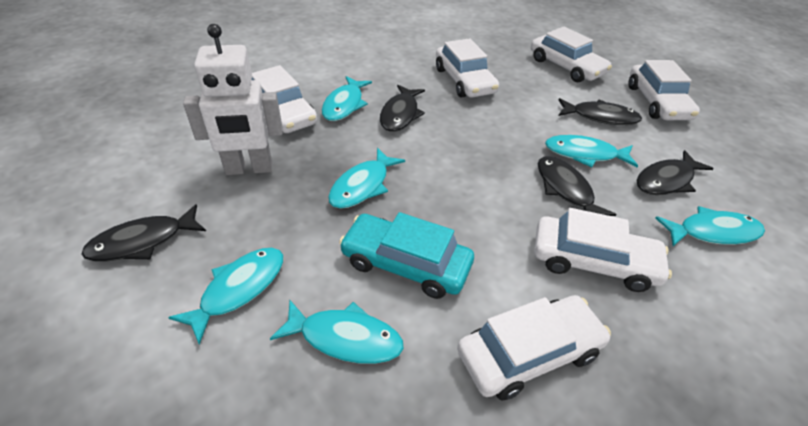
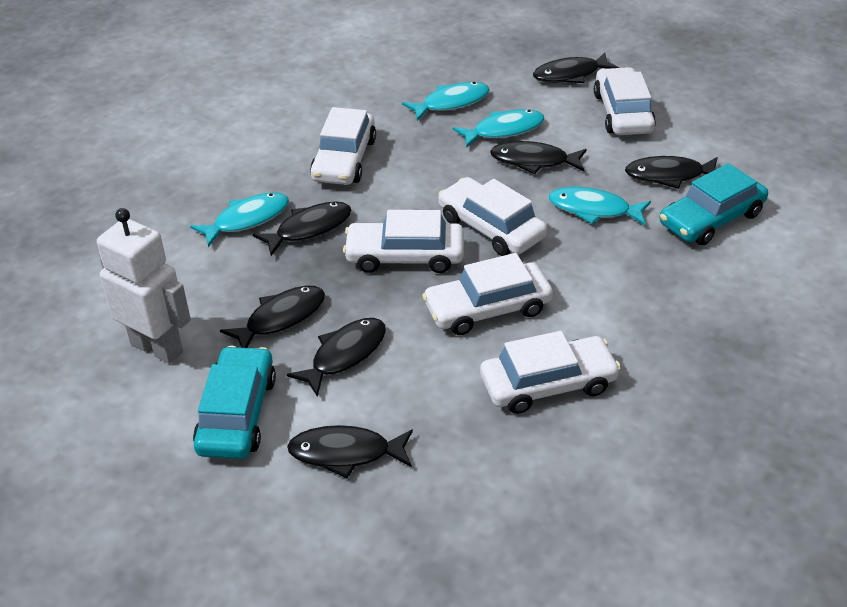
black fish: [82,204,206,262] [380,85,425,132] [538,156,617,216] [558,98,642,125] [636,150,714,195] = 5 -> [220,285,325,348] [252,201,351,256] [286,318,386,397] [287,425,413,478] [490,141,587,174] [533,53,619,83] [625,156,718,189] = 7
turquoise car: [339,212,474,299] = 1 -> [193,346,276,459] [659,163,768,245] = 2
turquoise fish: [168,248,283,344] [270,300,404,364] [322,76,372,121] [328,148,405,209] [545,135,638,167] [655,206,765,246] = 6 -> [190,192,289,247] [402,82,490,121] [453,109,545,148] [548,187,651,225] = 4

